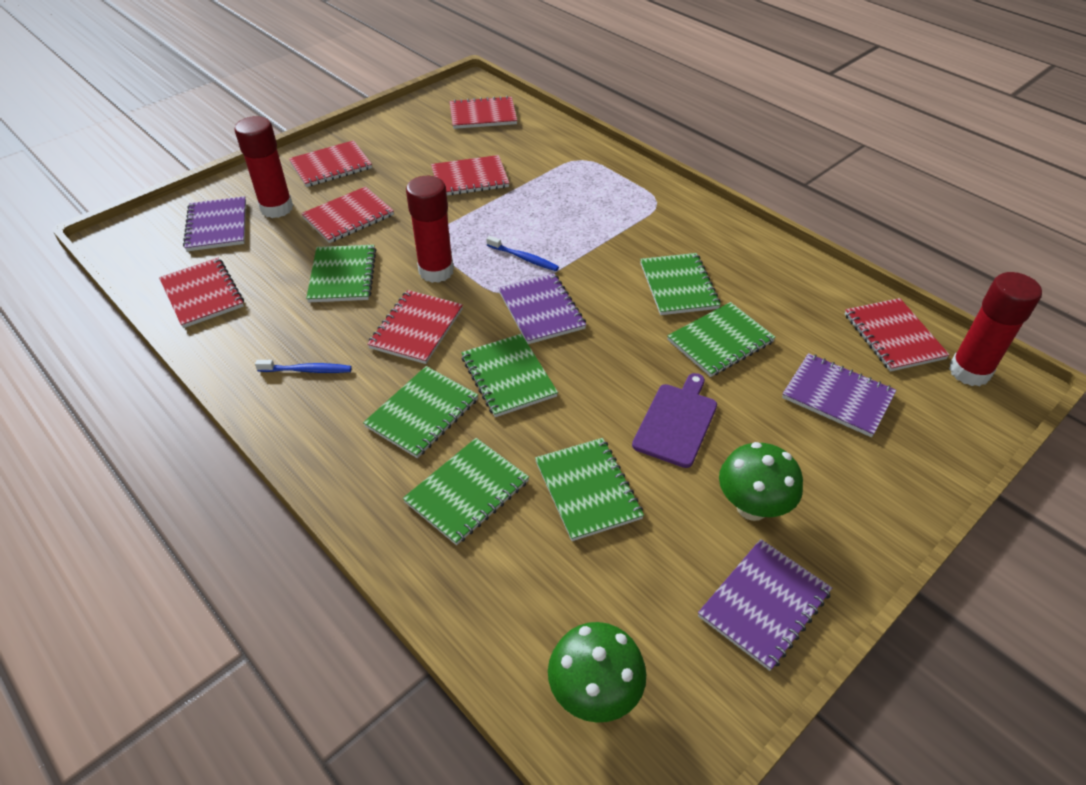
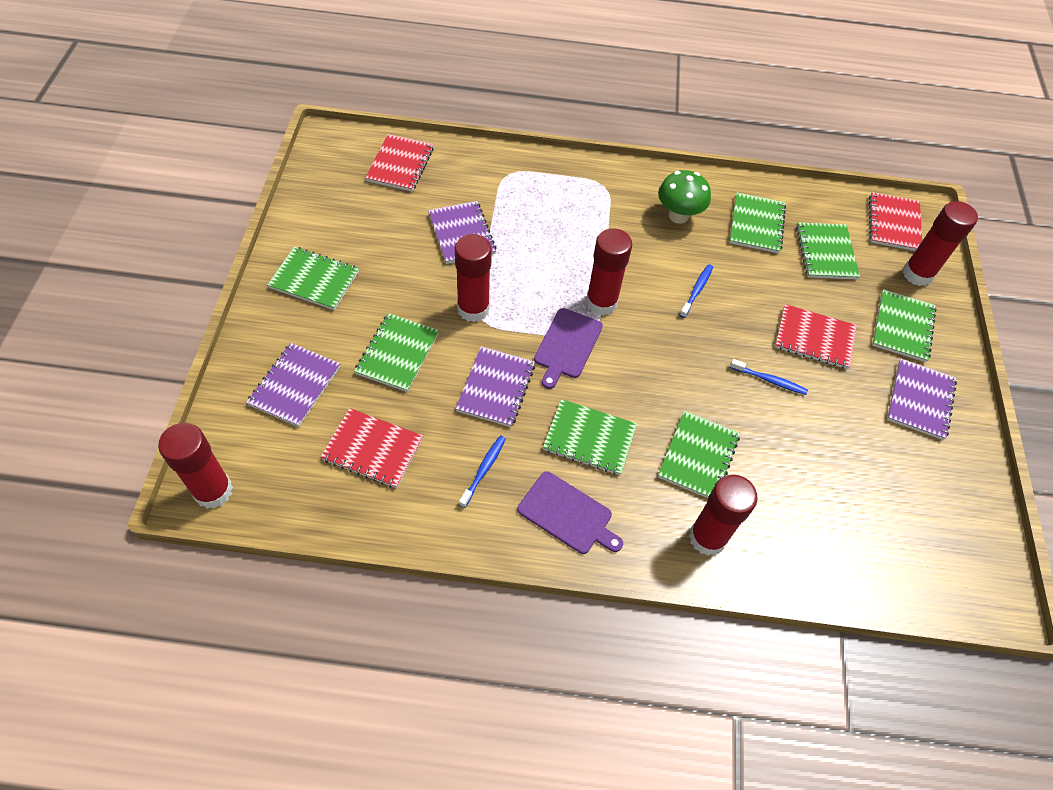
blue toothbrush: [255,360,352,373] [486,236,559,271] = 2 -> [459,435,506,508] [680,264,713,318] [730,359,808,395] = 3
green mushroom: [548,622,646,723] [719,442,803,521] = 2 -> [658,170,711,224] = 1
purple cutting board: [632,373,717,468] = 1 -> [518,471,623,554] [534,308,603,389] = 2
red glue stick: [235,116,293,218] [406,176,454,283] [949,272,1042,386] = 3 -> [158,423,233,509] [455,234,492,322] [586,228,632,316] [689,475,758,556] [903,201,978,286] = 5
red notebook: [159,258,244,328] [289,140,372,187] [301,186,394,243] [367,290,463,364] [431,155,509,195] [450,96,517,129] [845,298,949,372] = 7 -> [321,408,423,488] [365,134,434,191] [775,304,857,369] [869,192,922,251] = 4

